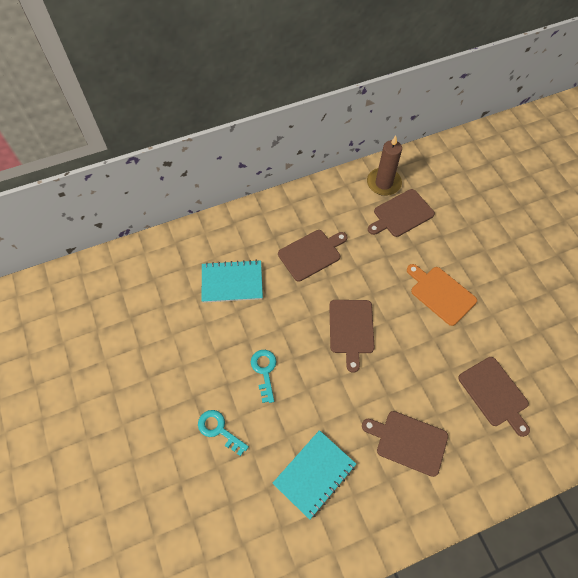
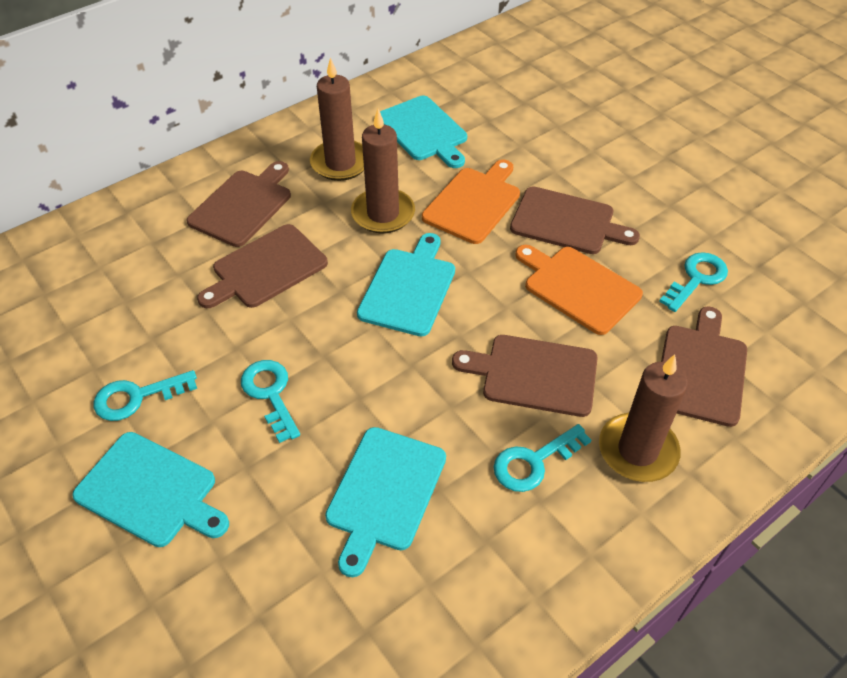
brown candle: [367,136,402,196] = 1 -> [310,58,364,181] [351,109,415,233] [599,354,688,482] = 3
orange cutting board: [407,264,477,326] = 1 -> [422,160,520,244] [515,245,643,335] = 2
turquoise cutting board: none = 0 -> [72,432,229,547] [325,427,446,577] [357,233,455,336] [380,96,467,168] = 4
turquoise key: [198,410,249,456] [251,350,276,403] = 2 -> [94,370,197,421] [241,360,300,443] [494,424,591,492] [659,252,728,312] = 4
turquoise notebook: [202,260,263,303] [273,430,356,520] = 2 -> none = 0

